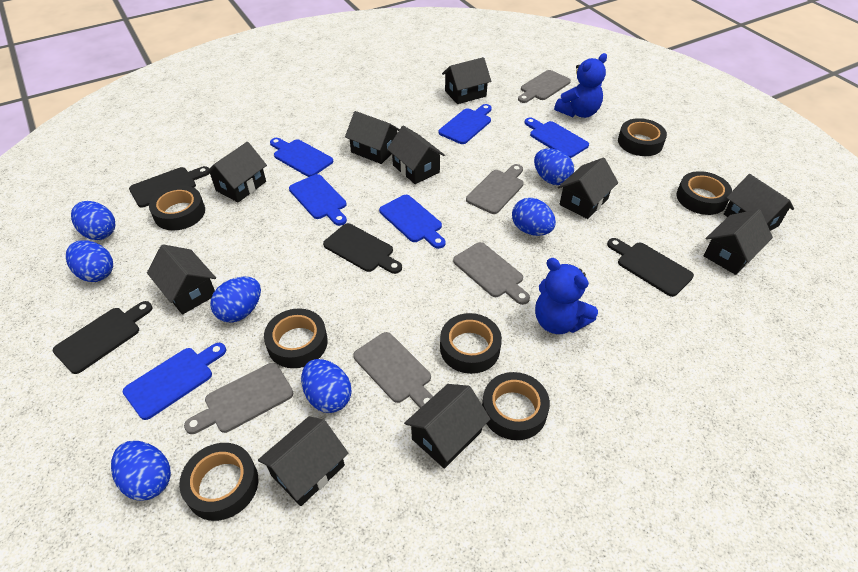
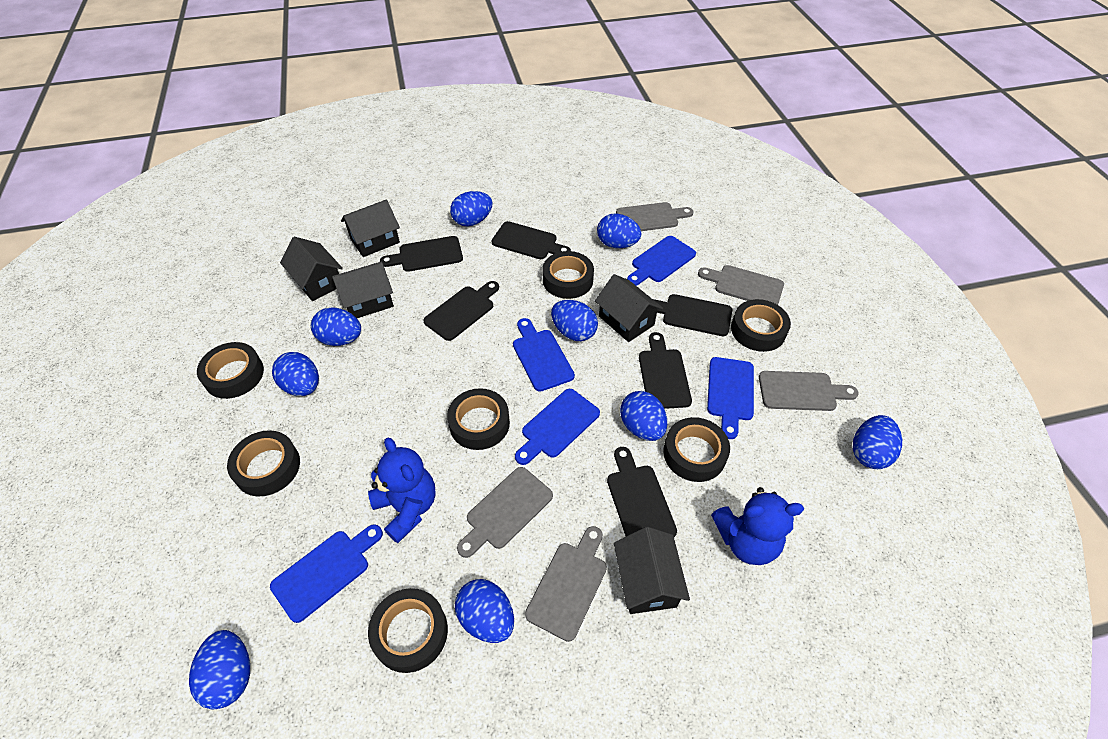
black cutting board: [53,301,153,374] [129,166,210,207] [323,223,402,274] [607,238,694,297] = 4 -> [380,236,463,272] [423,281,499,341] [491,221,571,259] [607,447,677,537] [639,332,692,409] [653,294,732,336] = 6
black house: [147,244,216,315] [205,142,267,202] [258,416,348,506] [345,111,400,164] [387,126,445,184] [404,384,490,469] [442,57,491,104] [558,158,618,219] [704,209,773,275] [724,174,794,231] = 10 -> [280,237,343,301] [332,261,394,318] [341,199,400,257] [595,274,663,342] [614,527,690,614] = 5
blue cutting board: [123,343,226,420] [270,138,333,177] [289,174,347,226] [379,195,446,249] [439,104,492,144] [524,118,589,158] = 6 -> [270,524,383,623] [513,318,575,391] [515,389,600,465] [627,236,696,286] [707,357,754,439] = 5
blue egg: [66,240,113,282] [71,201,115,240] [111,441,171,501] [210,277,261,323] [301,359,352,413] [512,198,556,236] [534,149,574,185] = 7 -> [189,630,250,709] [272,352,319,396] [311,307,361,346] [450,191,493,226] [455,579,514,643] [551,300,598,341] [597,213,641,248] [620,391,667,441] [853,415,902,469] = 9

